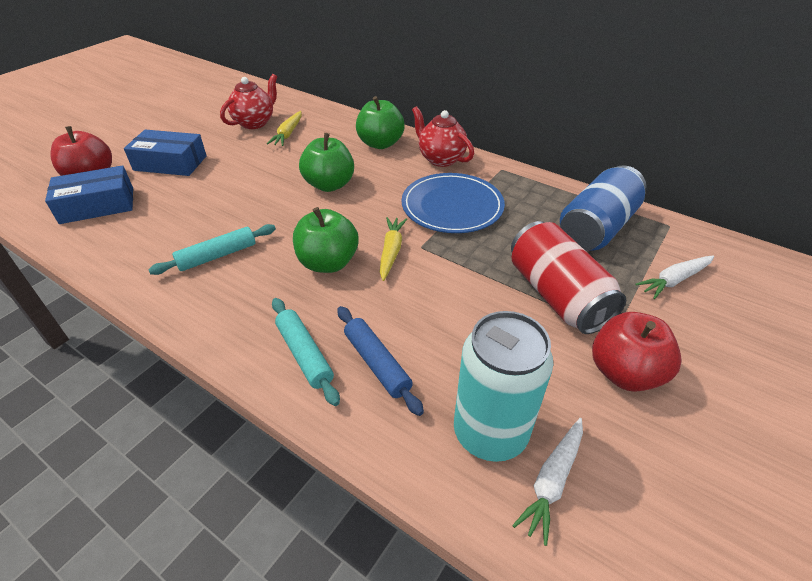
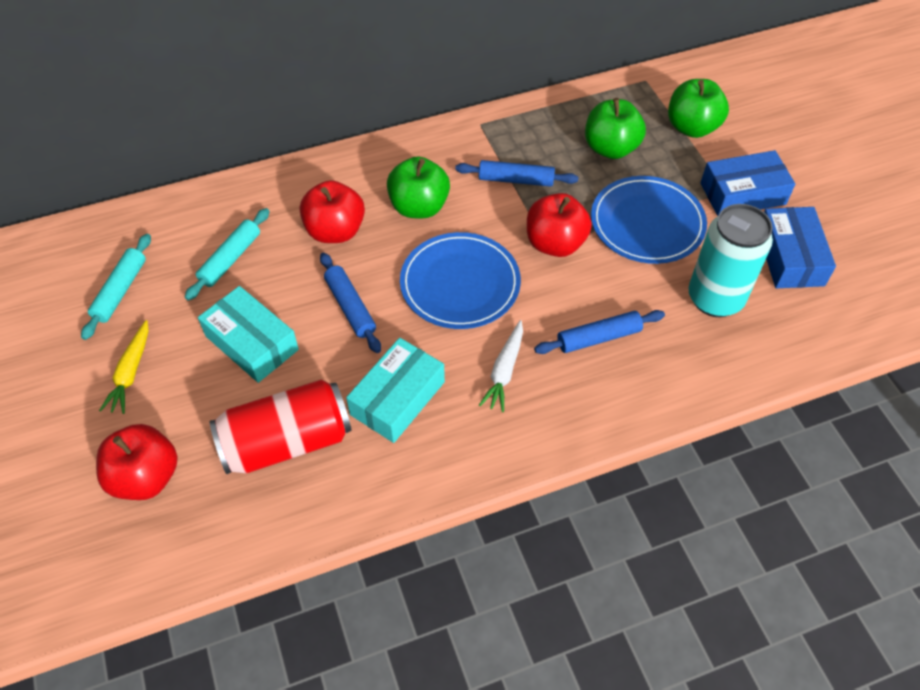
blue can: [560,165,646,251] = 1 -> none = 0
blue plate: [401,173,505,233] = 1 -> [400,232,521,329] [591,176,707,264] = 2
blue rolling pin: [337,306,424,416] = 1 -> [320,253,381,353] [455,160,578,187] [534,310,665,354] = 3
red apple: [50,126,112,176] [592,312,681,392] = 2 -> [96,424,177,500] [300,180,365,243] [527,193,592,257] = 3
red teapot: [220,74,277,129] [412,106,474,167] = 2 -> none = 0
turquoise box: none = 0 -> [198,286,299,383] [346,338,445,443] = 2
white carrot: [512,418,583,546] [635,255,714,299] = 2 -> [479,320,523,412] = 1
yellow carrot: [267,111,302,146] [380,217,407,281] = 2 -> [99,320,149,414] = 1

